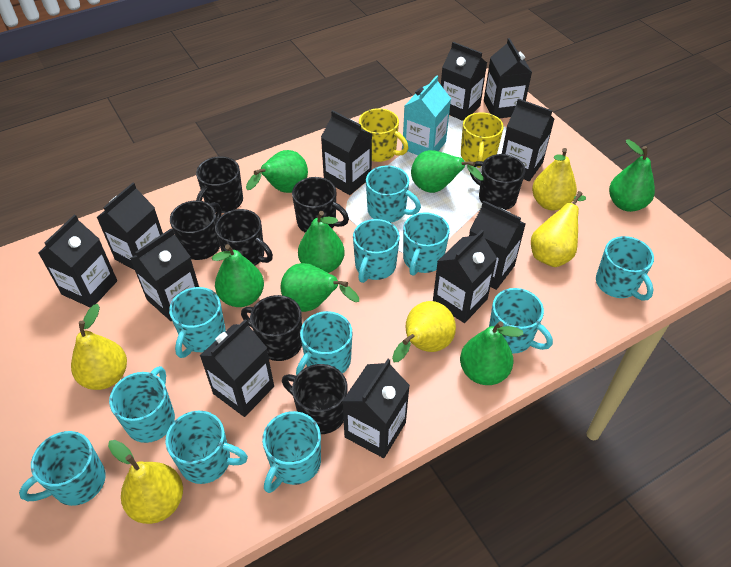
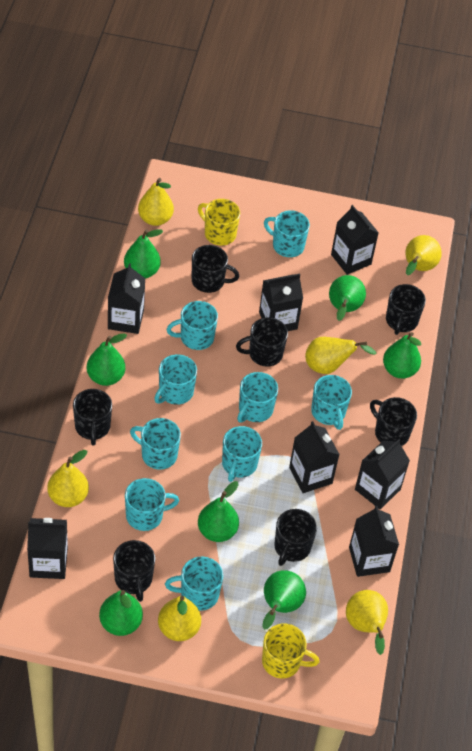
black carton: [39,214,117,308] [96,183,163,270] [130,228,199,321] [200,319,274,417] [321,110,372,195] [343,359,410,458] [433,230,497,323] [441,42,487,121] [469,201,526,290] [484,38,532,119] [502,98,554,181] = 11 -> [27,518,68,579] [108,264,145,334] [259,274,303,331] [289,421,340,493] [331,205,379,275] [349,506,399,577] [355,439,410,509] = 7
turquoise carton: [402,75,451,155] = 1 -> none = 0
turquoise mug: [19,431,106,506] [109,366,175,443] [165,411,248,484] [169,287,226,358] [262,411,321,493] [296,311,352,376] [353,219,400,283] [366,166,421,223] [403,212,450,276] [489,288,553,354] [596,236,654,301] = 11 -> [125,478,179,531] [130,418,181,470] [154,354,197,405] [165,557,223,611] [166,301,218,350] [222,426,262,482] [237,372,278,422] [264,210,310,257] [311,375,352,430] = 9
yellow pear: [71,304,127,390] [108,440,183,524] [392,301,456,362] [531,191,586,267] [532,148,577,211] = 5 -> [47,450,89,507] [138,178,174,226] [158,596,201,641] [305,337,376,374] [346,590,388,655] [405,235,442,275] = 6

